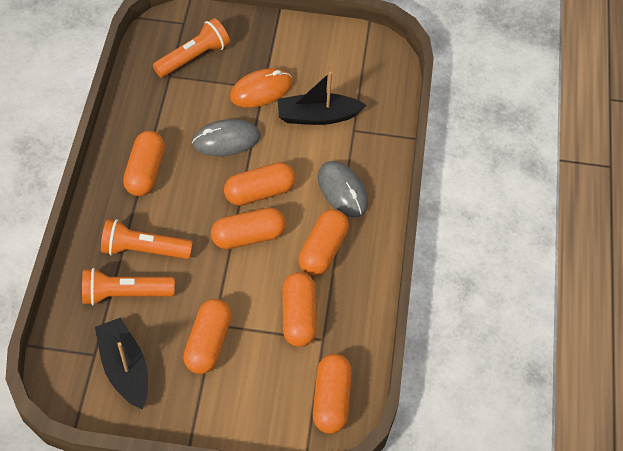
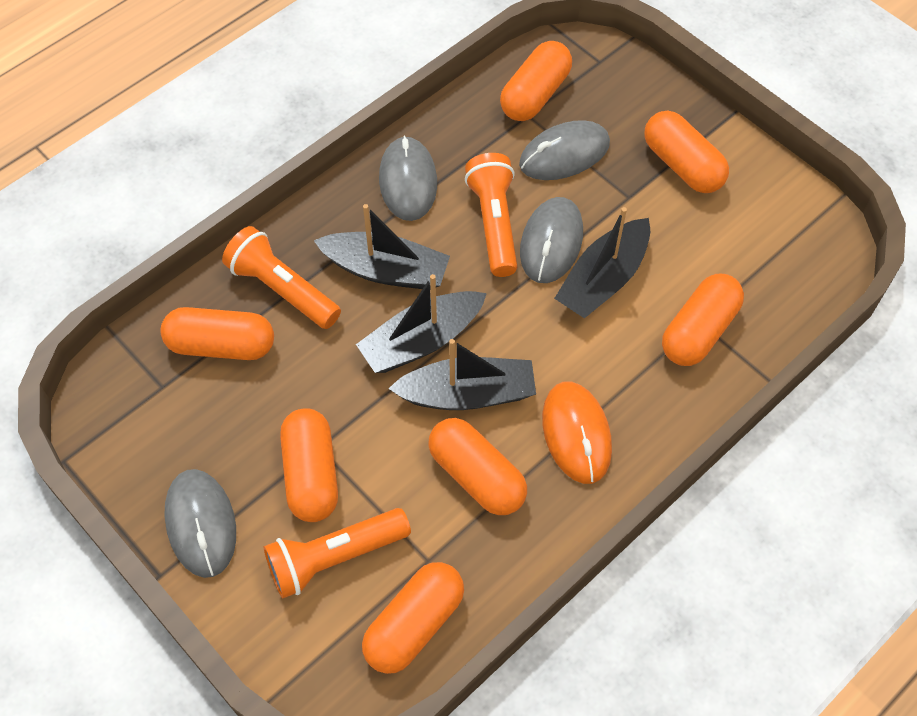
black boat: [95,317,148,409] [278,72,366,125] = 2 -> [314,204,450,290] [356,274,487,373] [388,339,536,410] [554,207,650,318] = 4
grey mouse: [192,119,261,156] [318,161,368,218] = 2 -> [164,469,236,578] [379,136,437,221] [519,120,610,180] [520,197,583,283] = 4

